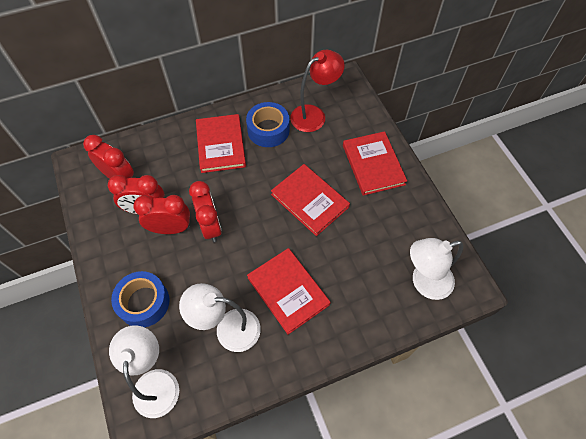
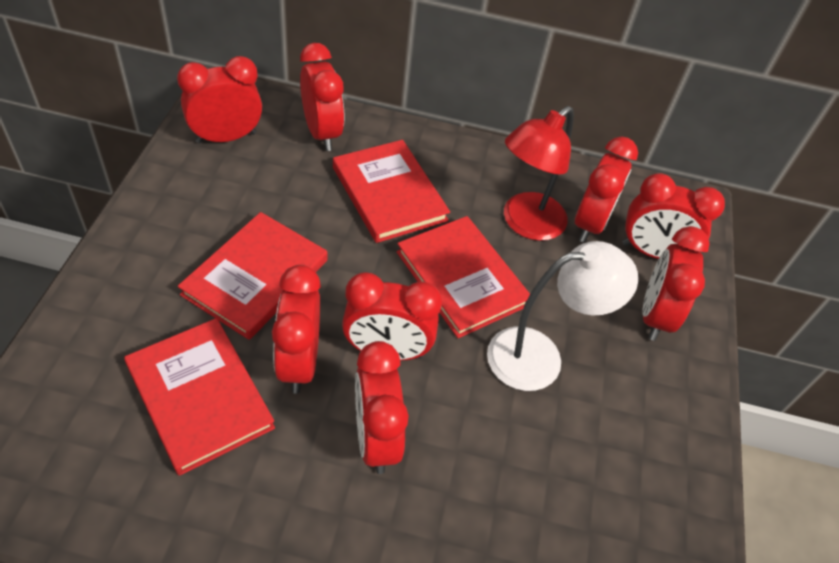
blue tape: [111,271,169,327] [246,102,290,147] = 2 -> none = 0
red clock: [83,135,134,179] [108,175,165,214] [133,195,190,234] [189,181,222,242] = 4 -> [177,56,262,144] [272,265,321,394] [300,43,344,151] [342,272,442,361] [355,341,409,474] [575,136,638,242] [622,173,725,259] [643,226,710,341] = 8
white lamp: [109,325,179,418] [179,283,261,352] [410,238,463,300] = 3 -> [487,241,638,391] = 1

